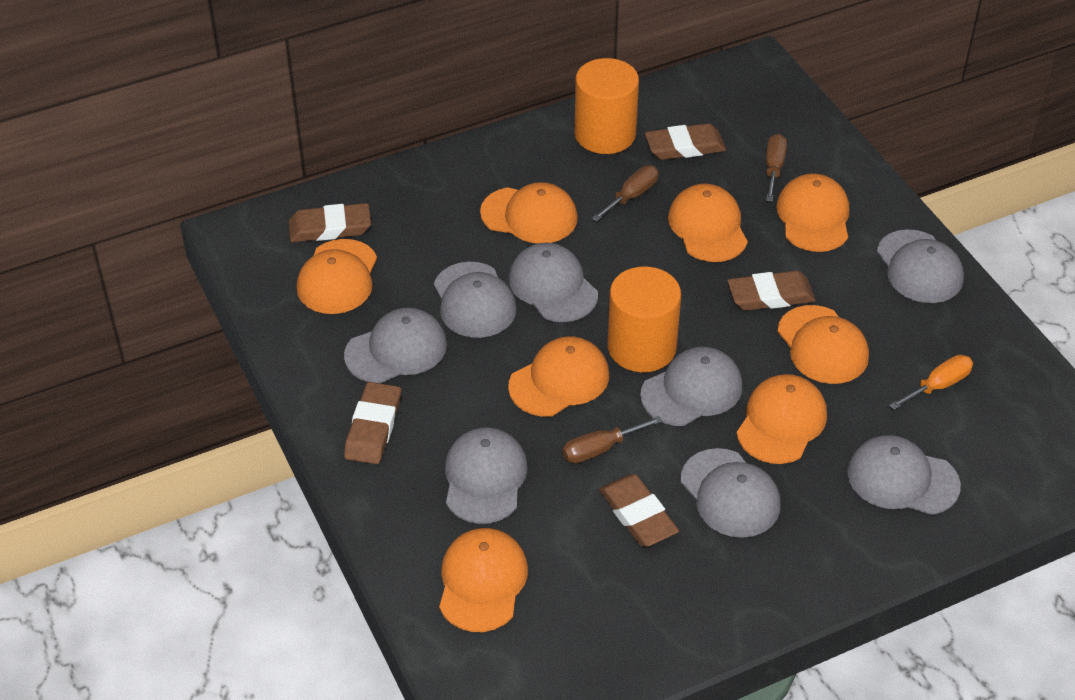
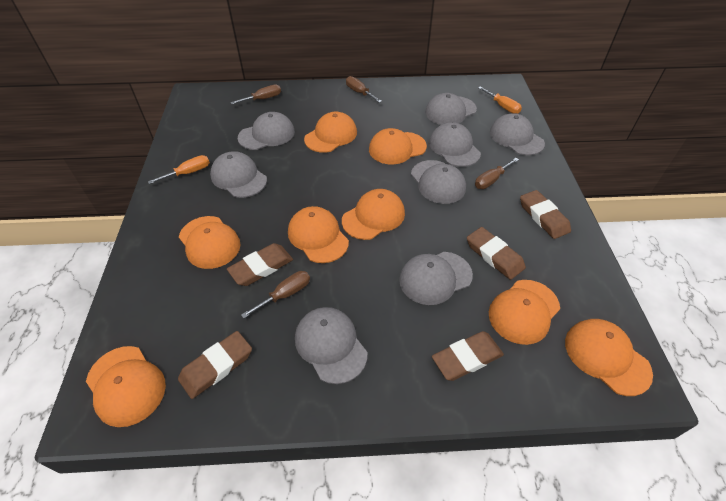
brown screwdriver: [562,416,663,463] [592,165,659,222] [766,134,787,201] = 3 -> [230,85,281,104] [241,271,310,318] [346,76,382,103] [475,158,519,189] = 4
orange cylinder: [574,58,639,154] [607,266,681,372] = 2 -> none = 0
orange screwdriver: [889,355,973,410] = 1 -> [148,155,210,184] [478,86,522,114] = 2

